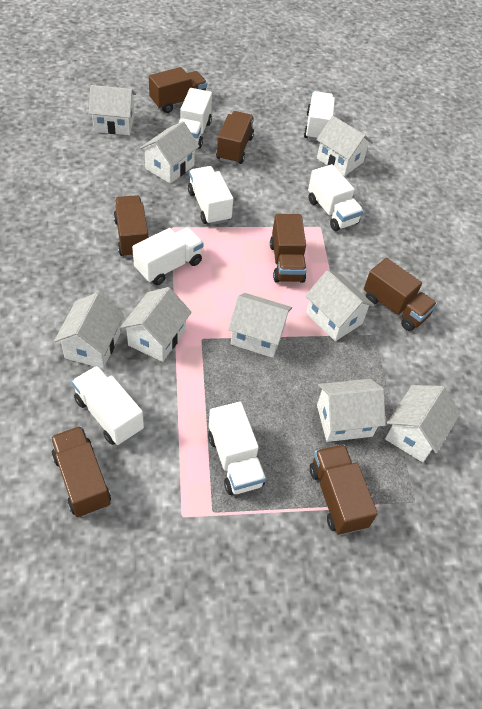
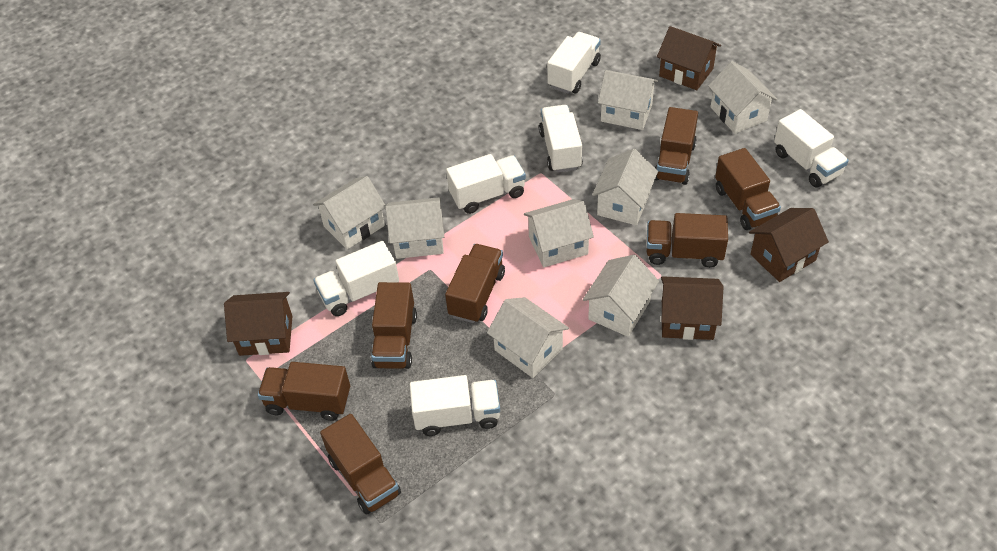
brown house: none = 0 -> [224,292,292,356] [657,26,721,90] [661,276,724,340] [749,208,829,282] = 4
white house: [54,293,124,369] [89,85,136,135] [120,287,192,362] [140,121,200,184] [228,293,292,358] [305,270,375,341] [317,116,373,176] [317,379,385,442] [385,385,460,462] = 9 -> [313,176,386,249] [385,197,444,259] [487,297,569,378] [524,199,594,267] [583,255,659,337] [592,149,658,225] [598,70,658,130] [708,61,777,134] = 8
white truck: [72,366,144,445] [132,227,204,285] [179,88,212,149] [188,166,233,225] [208,402,266,495] [304,91,335,141] [308,164,364,231] = 7 -> [313,241,399,316] [410,375,500,436] [446,154,526,214] [539,105,583,173] [547,32,601,94] [774,109,849,188] = 6

